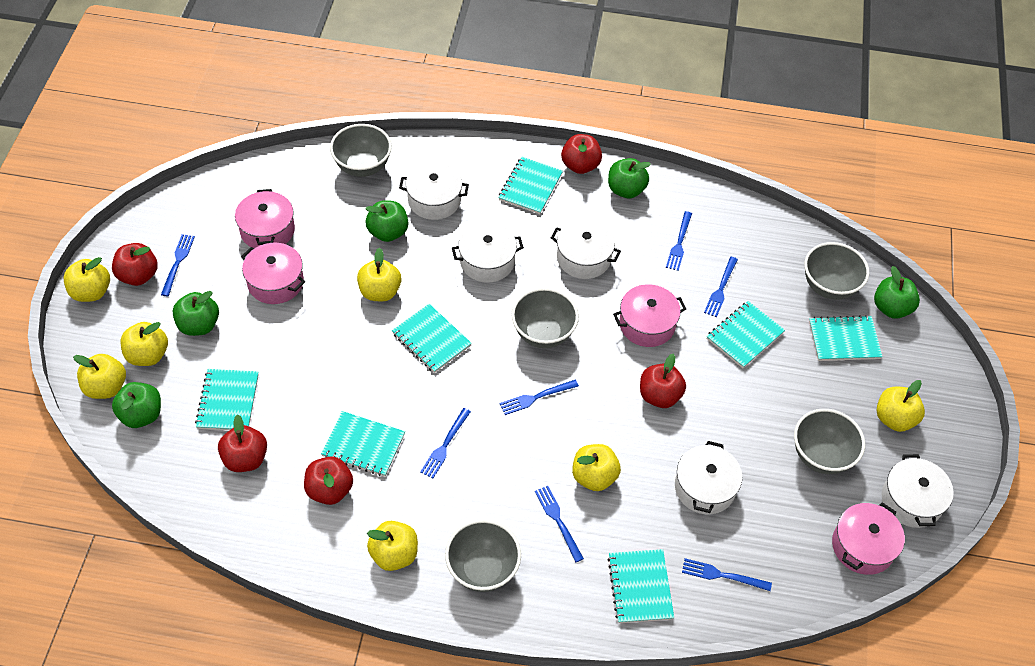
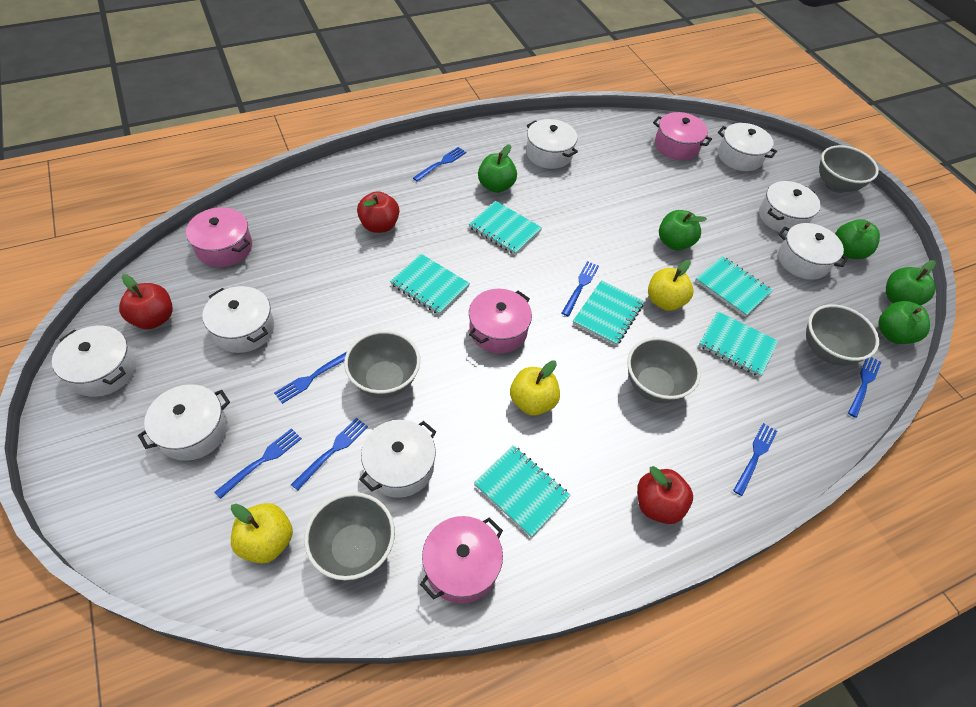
red apple: [112,243,158,286] [218,414,267,472] [304,456,353,505] [561,134,602,174] [640,353,686,408] = 5 -> [119,274,173,329] [357,191,399,233] [637,466,693,524] = 3
turquoise notebook: [195,369,259,430] [321,411,405,476] [392,304,472,373] [498,157,563,214] [607,549,674,623] [707,301,785,368] [809,315,883,361] = 7 -> [390,254,470,315] [468,201,542,255] [474,445,571,538] [573,280,644,346] [695,256,773,317] [698,311,778,377] = 6
white pot: [399,162,469,220] [452,222,524,283] [551,219,621,279] [675,441,742,514] [882,454,954,528] = 5 -> [52,326,136,397] [138,384,230,461] [202,286,274,353] [359,420,436,498] [526,119,578,169] [718,123,777,171] [759,181,821,234] [778,223,848,280] = 8
yellow apple: [63,257,110,302] [73,354,126,399] [120,322,168,366] [357,248,401,301] [367,521,418,571] [572,444,621,491] [877,380,925,432] = 7 -> [231,503,293,564] [510,360,560,416] [648,260,693,311] = 3

